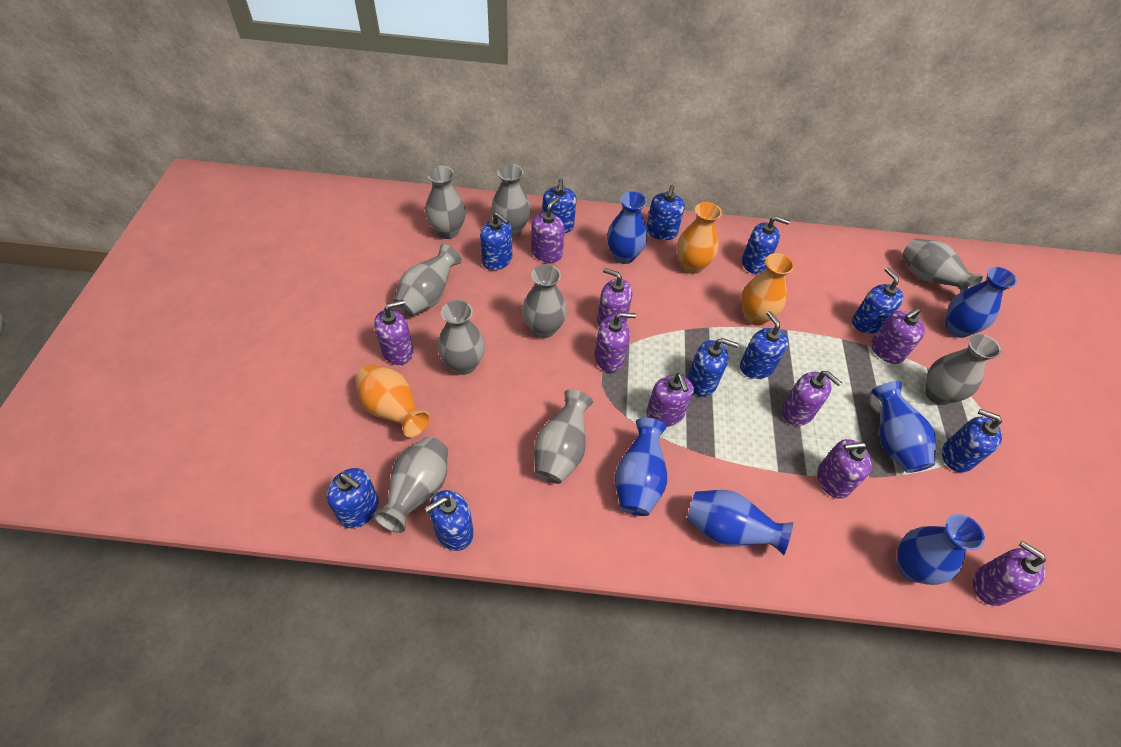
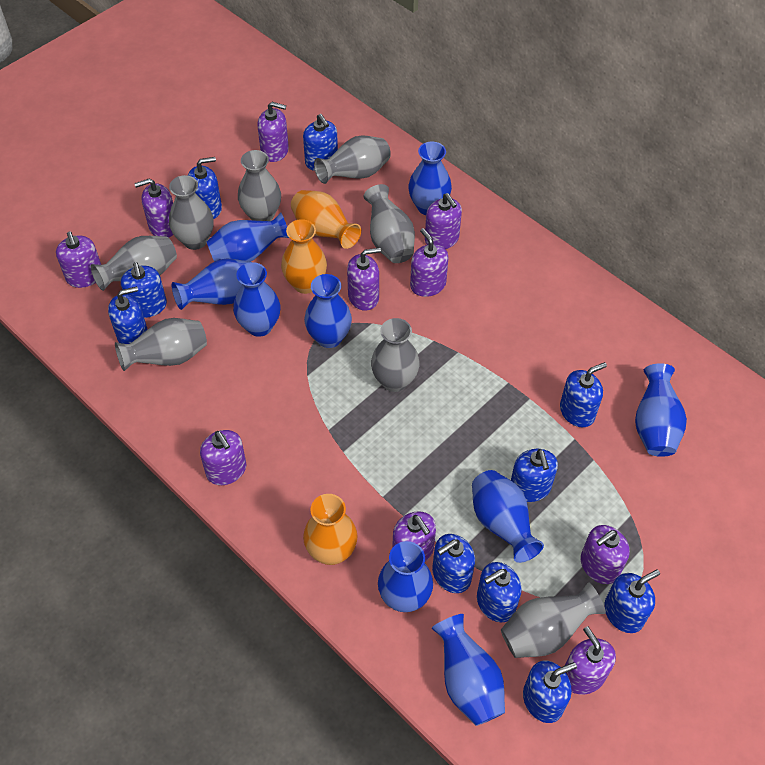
blue vase: [607,192,647,264] [615,418,667,516] [687,490,793,556] [871,381,936,473] [897,514,985,585] [945,267,1017,338] = 6 -> [172,259,251,310] [207,213,289,262] [233,262,280,337] [304,274,352,348] [378,541,433,612] [408,142,452,215] [432,614,505,726] [472,470,544,563] [635,363,687,457] = 9
grey vase: [374,437,448,533] [394,244,462,316] [425,166,466,239] [437,300,485,375] [491,164,531,237] [522,264,567,338] [534,389,593,484] [902,238,984,291] [925,334,1001,405] = 9 -> [91,236,177,291] [115,318,207,371] [169,175,214,250] [238,150,281,221] [314,135,391,184] [364,184,415,263] [371,318,420,392] [501,582,606,658] = 8
purple soap dispenser: [374,300,414,365] [531,197,565,263] [595,312,636,372] [597,268,632,326] [646,373,694,427] [782,371,842,426] [817,439,872,499] [871,307,925,364] [973,541,1046,606] = 9 -> [56,232,101,288] [134,179,173,238] [200,430,246,485] [258,102,289,162] [347,248,381,311] [392,511,436,562] [410,228,449,297] [425,193,462,249] [565,626,616,694] [581,525,630,584] = 10

